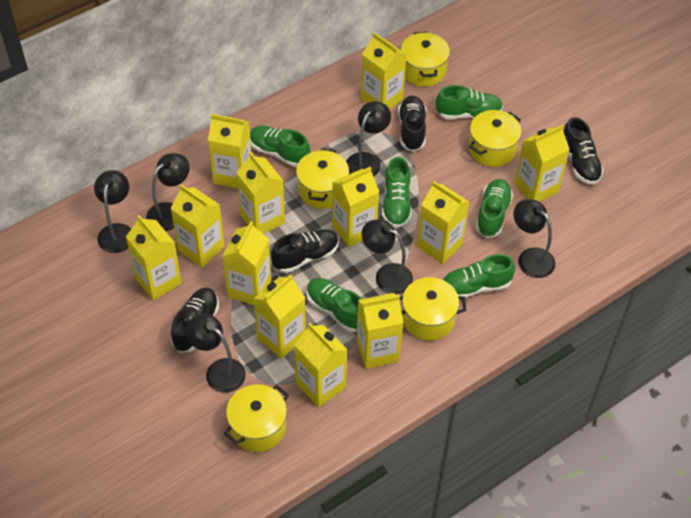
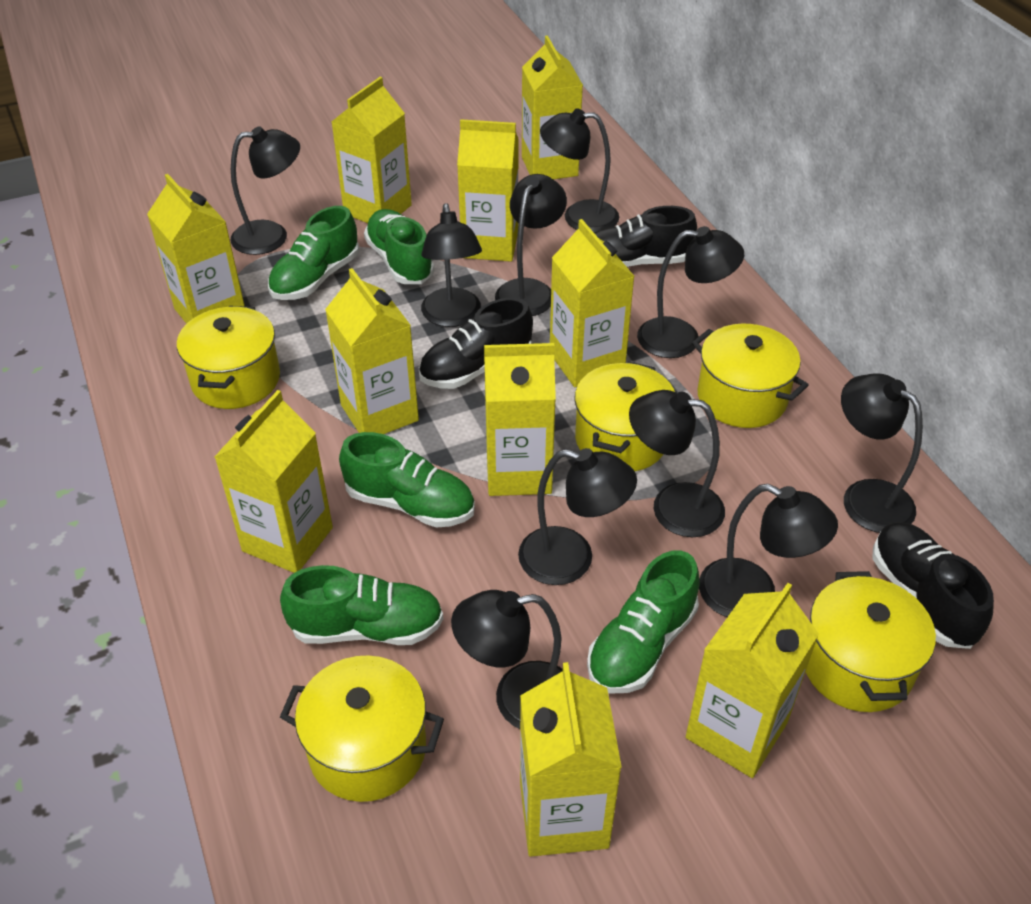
black lamp: [94,170,131,253] [146,153,190,231] [186,314,246,393] [346,101,391,177] [362,219,413,294] [513,199,555,278] = 6 -> [230,126,300,255] [421,203,482,327] [451,590,563,729] [495,174,567,316] [518,448,637,585] [540,109,619,233] [629,390,725,537] [637,226,744,358] [699,484,838,617] [841,373,923,533] = 10
black shoe: [171,288,219,352] [271,229,339,273] [398,96,426,152] [563,117,604,185] = 4 -> [419,298,533,389] [594,206,697,267] [872,522,994,649] = 3
green shoe: [250,126,310,167] [307,278,362,332] [382,157,412,228] [436,85,503,119] [443,254,515,298] [476,179,513,238] = 6 -> [268,206,359,300] [280,565,443,645] [339,432,475,528] [364,209,435,284] [587,550,700,694] = 5
yellow carton: [126,215,182,301] [171,184,224,267] [208,114,251,188] [223,221,271,305] [236,152,285,234] [254,275,306,359] [295,323,347,407] [332,166,379,247] [357,293,403,369] [361,32,407,110] [417,181,469,264] [515,125,570,202] = 12 -> [147,174,245,324] [215,390,333,573] [325,268,419,434] [332,77,412,223] [457,119,519,262] [484,343,556,496] [520,662,622,857] [522,36,583,179] [550,219,634,387] [685,583,819,778] = 10

